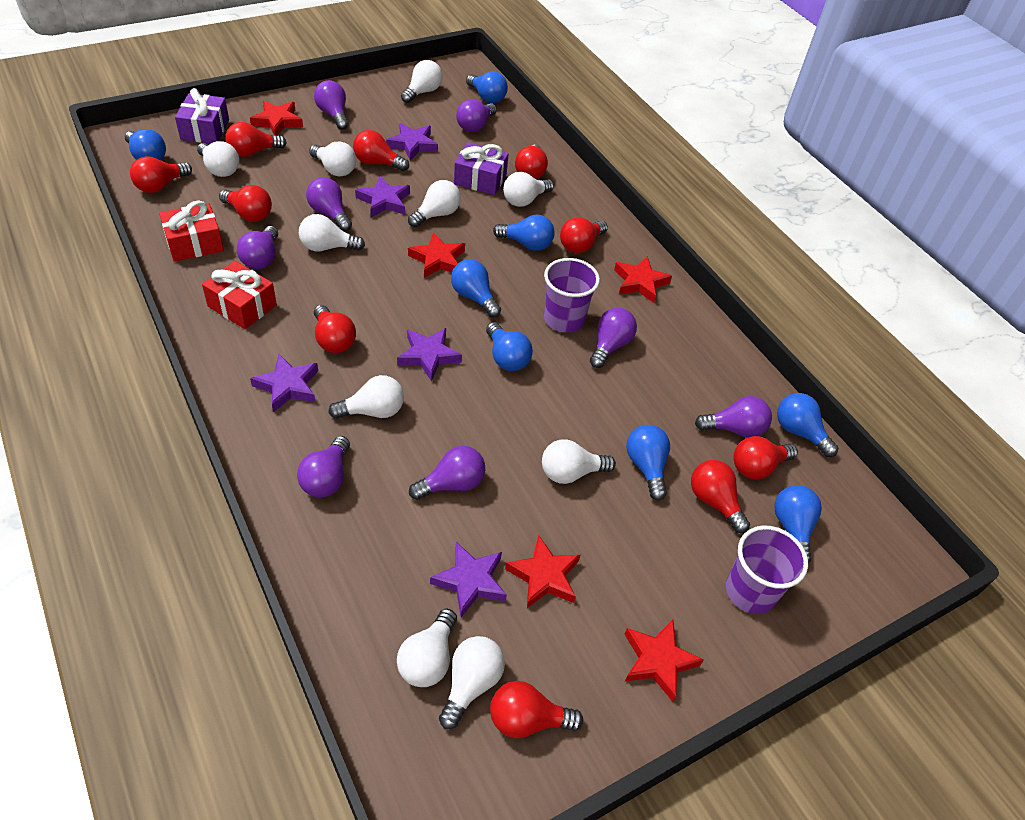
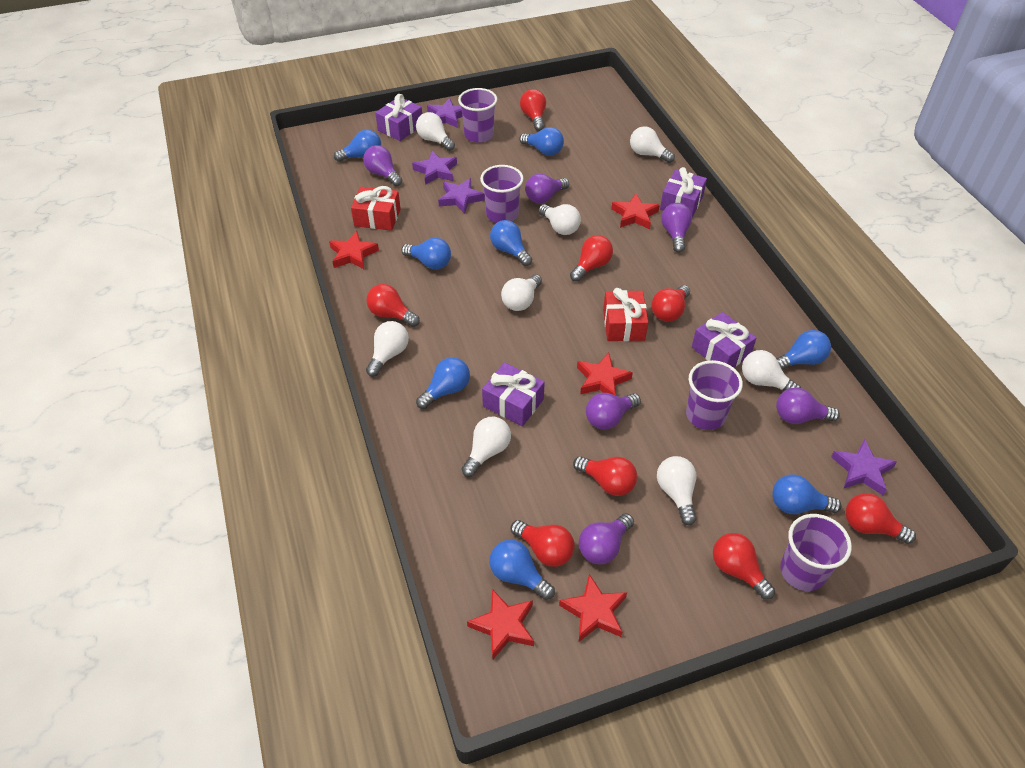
purple cup: [544,258,600,332] [726,526,808,614] = 2 -> [458,88,497,143] [480,165,524,223] [686,360,743,430] [780,514,852,591] = 4
purple gift: [175,88,229,143] [454,142,509,195] = 2 -> [375,94,422,141] [482,362,545,426] [660,167,707,217] [692,312,756,368] = 4
purple light bulb: [237,226,278,269] [297,436,350,497] [306,177,352,231] [314,80,349,130] [409,446,485,500] [456,99,497,132] [590,308,637,368] [695,396,772,438] = 8 -> [363,145,403,186] [525,173,569,204] [579,513,634,564] [586,393,641,430] [661,203,692,253] [776,387,840,424] = 6
purple star: [250,354,318,412] [355,176,410,217] [386,123,438,161] [397,328,462,382] [430,542,507,617] = 5 -> [412,151,457,185] [427,98,463,128] [438,178,485,214] [831,439,897,495] = 4
red light bulb: [130,156,192,193] [219,185,272,222] [225,122,287,157] [314,305,356,353] [353,130,409,171] [490,681,583,738] [515,144,548,179] [560,217,608,253] [691,460,750,533] [733,436,798,480] = 10 -> [366,284,420,327] [511,520,575,567] [520,89,546,131] [570,235,613,282] [573,456,637,496] [651,285,690,322] [713,533,775,600] [845,493,916,544] = 8
white light bulb: [197,141,239,177] [299,214,365,251] [309,142,356,177] [328,375,404,419] [397,609,457,687] [401,60,443,103] [408,180,461,227] [439,636,505,729] [503,172,554,207] [542,439,616,484] = 10 -> [366,321,409,377] [416,112,455,151] [462,417,511,477] [501,274,542,311] [538,204,581,235] [630,126,675,163] [657,456,697,525] [742,350,801,391] = 8

